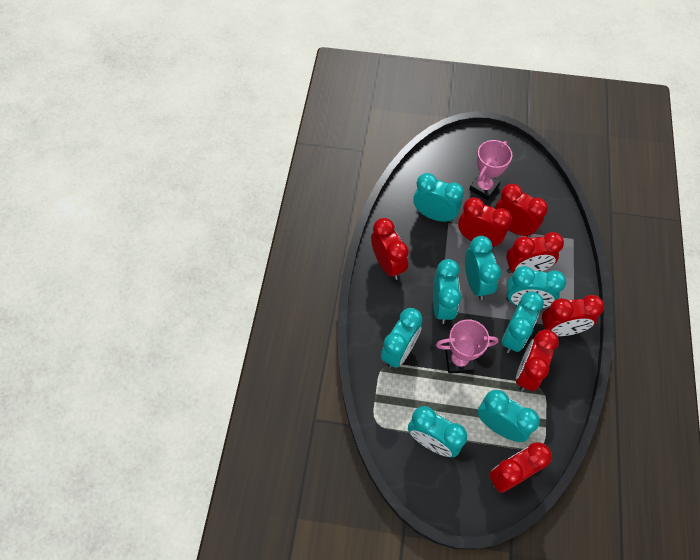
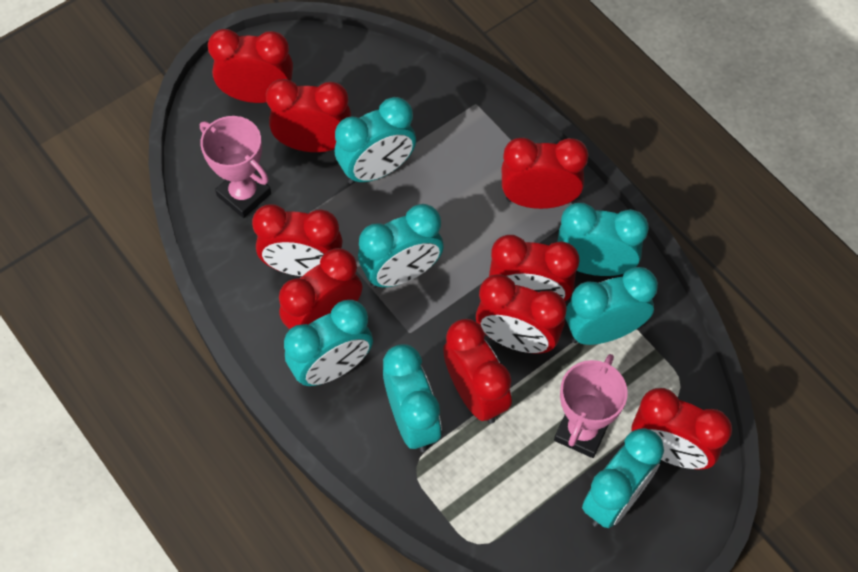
red clock: [371,218,409,280] [458,197,512,247] [489,442,552,493] [495,184,548,237] [506,232,564,273] [516,329,559,392] [541,295,604,336] = 7 -> [208,29,293,103] [252,204,343,276] [266,79,351,152] [279,248,362,330] [443,319,512,424] [476,274,567,354] [489,235,579,302] [502,137,588,209] [631,388,732,469] = 9
turquoise clock: [381,308,423,368] [408,406,467,457] [413,173,464,222] [433,259,461,324] [465,236,501,300] [477,390,540,442] [502,291,544,353] [506,266,566,308] = 8 -> [284,300,373,386] [335,97,416,184] [358,204,444,288] [383,344,442,452] [557,203,649,276] [565,267,658,345] [582,428,664,528] = 7

